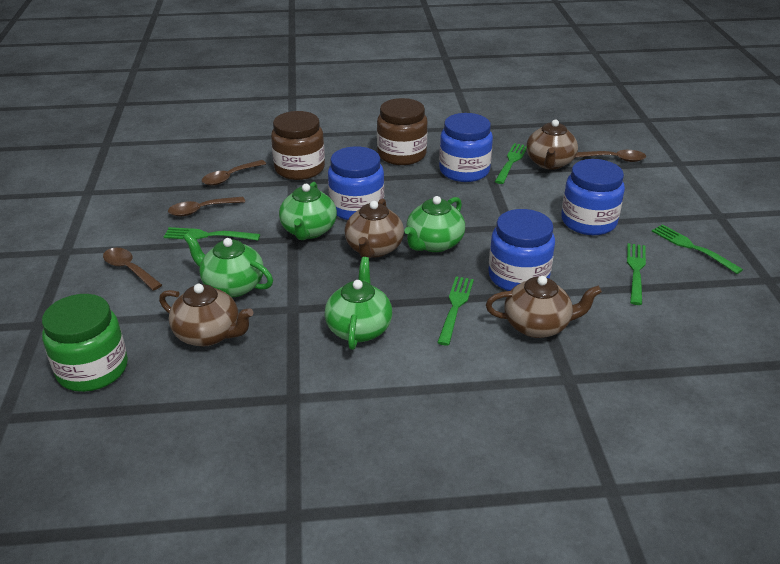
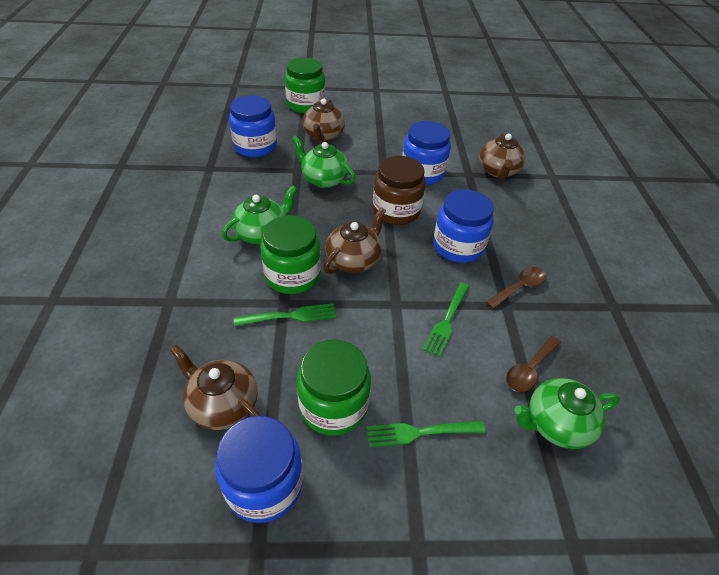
brown jar: [271,111,325,180] [377,98,428,165] = 2 -> [373,156,426,225] = 1
brown spoon: [103,248,162,291] [168,197,245,216] [202,160,266,186] [575,150,646,162] = 4 -> [486,267,547,309] [506,336,561,392] = 2
green fork: [164,227,260,241] [437,276,474,346] [495,143,527,184] [627,243,646,305] [652,224,743,274] = 5 -> [234,303,336,326] [367,421,486,447] [423,282,469,357] = 3
green jar: [42,294,128,392] = 1 -> [260,215,321,294] [285,58,325,113] [297,339,371,436] = 3
green teapot: [183,233,273,297] [279,182,337,240] [325,257,392,350] [404,196,465,252] = 4 -> [222,185,297,244] [292,135,355,188] [514,378,620,449] = 3

